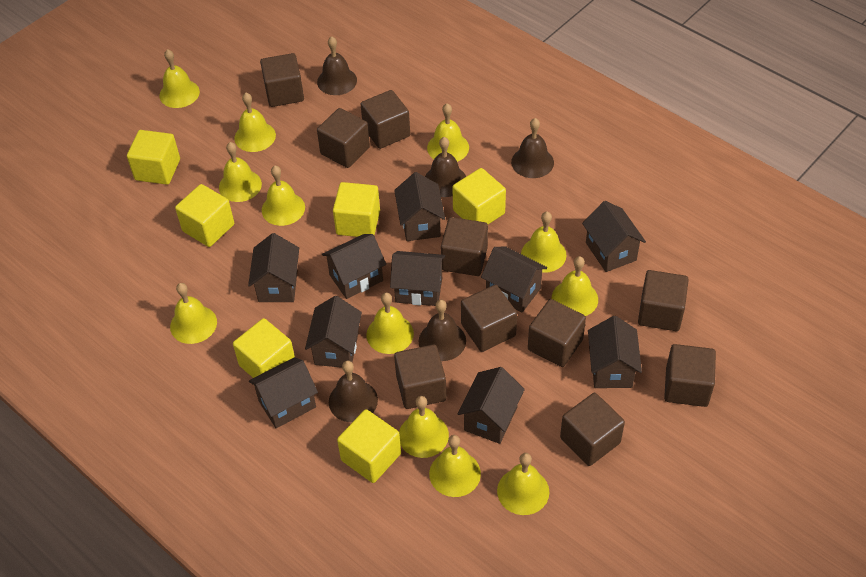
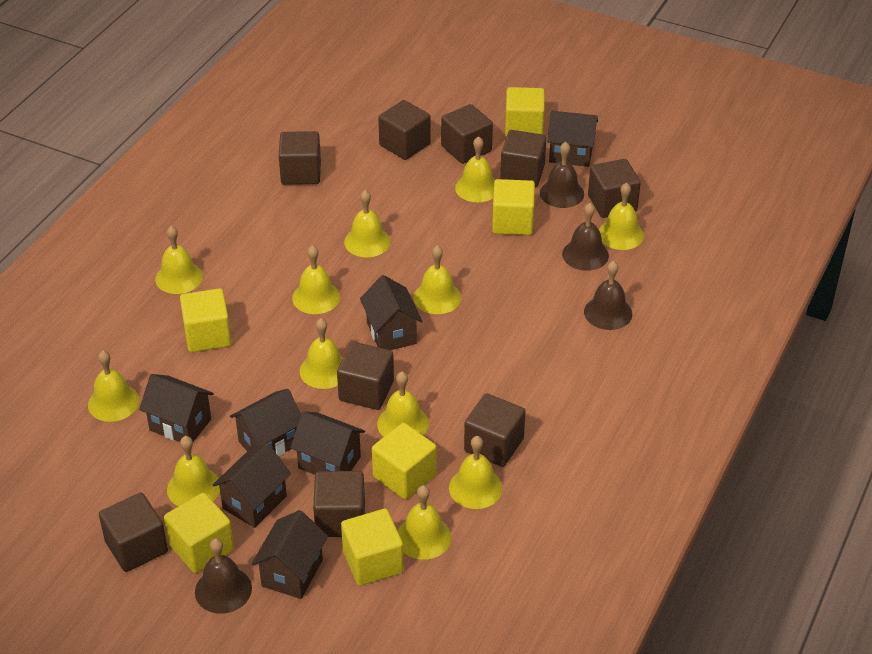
brown bell: [317,36,357,95] [329,360,378,422] [419,300,466,361] [425,137,466,197] [511,118,554,178] = 5 -> [195,538,252,614] [540,142,584,208] [562,203,609,271] [584,261,632,330] = 4
brown cube: [260,53,304,107] [317,108,370,168] [360,90,410,149] [394,345,446,409] [441,217,488,276] [461,285,517,352] [528,299,586,367] [560,393,625,466] [638,270,689,331] [664,344,716,407] = 10 -> [99,493,168,572] [279,131,321,185] [313,471,365,537] [337,342,394,410] [378,100,431,160] [441,104,493,164] [464,393,526,467] [500,130,547,187] [588,159,641,218] = 9
brown house: [248,233,299,302] [249,357,318,428] [305,296,362,368] [322,234,386,299] [390,251,445,306] [394,172,445,241] [458,367,525,444] [481,247,547,312] [582,201,646,272] [588,316,642,388] = 10 -> [139,374,214,442] [213,443,291,528] [230,389,301,457] [252,510,328,599] [290,411,365,475] [360,275,422,350] [547,111,598,167] = 7

